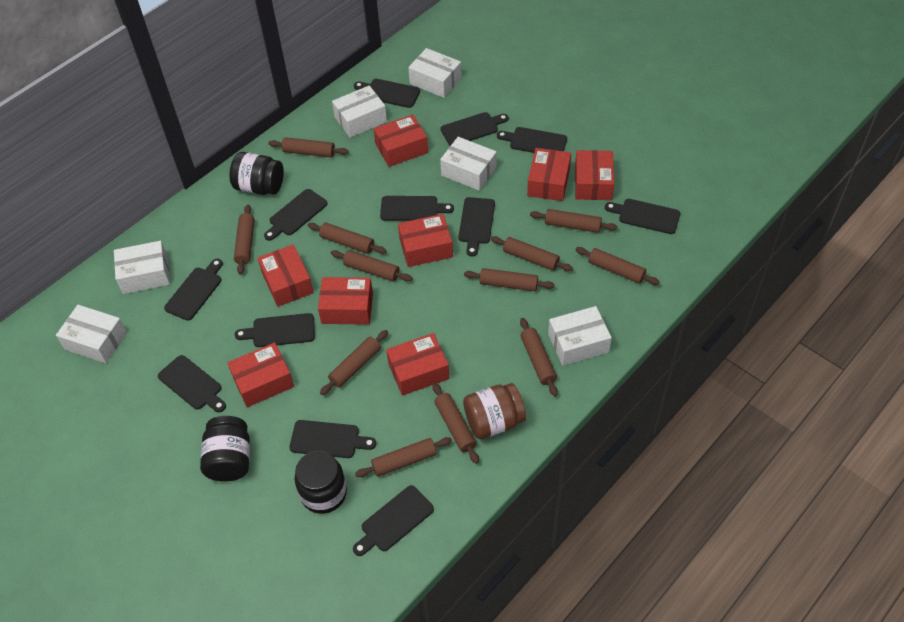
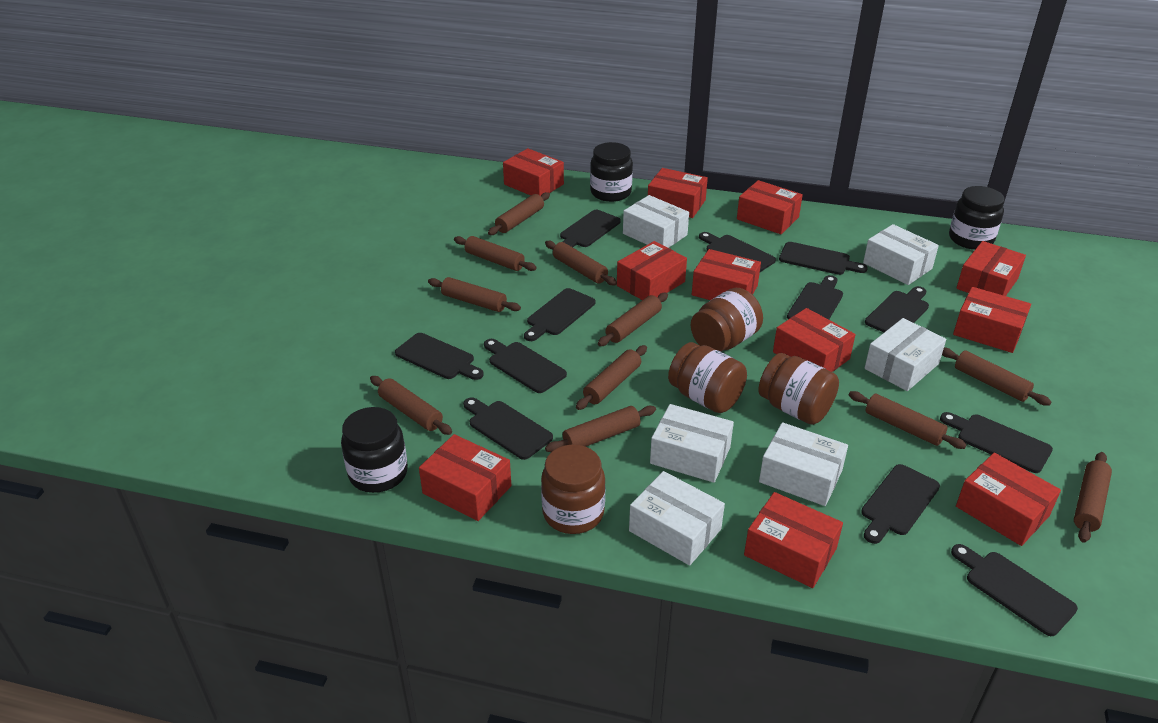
brown jar: [463,383,526,439] = 1 -> [541,445,605,534] [668,342,747,413] [691,288,763,352] [758,353,839,425] = 4
brown rolling pin: [234,205,255,274] [268,137,348,157] [308,223,387,254] [320,330,388,395] [331,250,412,281] [355,437,452,477] [433,383,479,464] [464,268,555,291] [490,236,573,271] [520,318,558,396] [530,209,617,233] [575,247,660,285] = 12 -> [370,376,452,435] [428,277,521,312] [454,236,537,271] [488,192,550,235] [545,241,617,286] [545,406,656,452] [576,345,647,410] [598,293,668,346] [849,391,967,449] [942,348,1051,406] [1074,452,1112,543] = 11
red box: [227,342,294,407] [258,244,314,307] [318,277,373,325] [373,114,428,167] [386,333,450,396] [398,214,453,267] [527,148,571,201] [575,150,614,200] = 8 -> [419,434,511,521] [503,148,564,196] [617,241,687,300] [648,168,708,218] [692,249,761,300] [737,180,803,234] [744,492,843,588] [773,308,855,372] [953,287,1031,353] [956,241,1026,296] [956,453,1061,546] = 11

